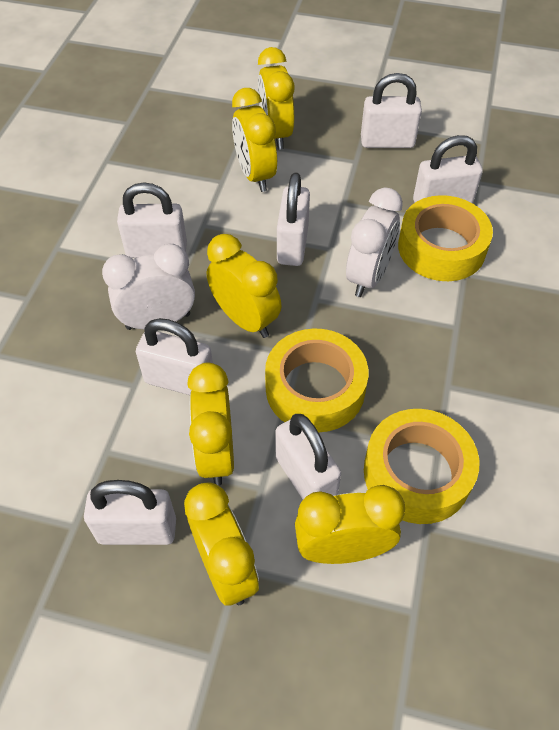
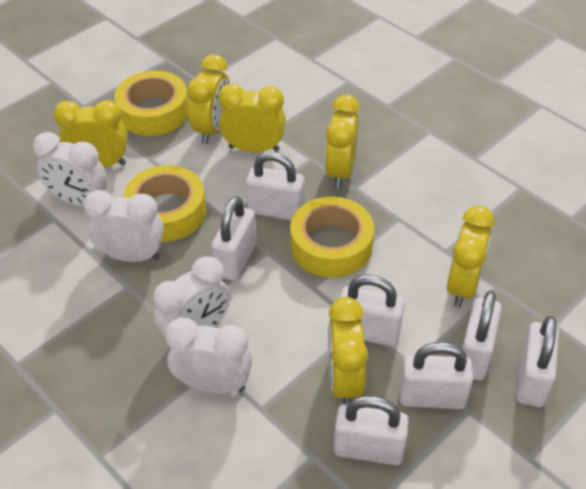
white clock: [102,244,195,330] [346,187,403,297] = 2 -> [33,132,108,206] [84,190,164,262] [153,256,230,335] [165,318,252,394] = 4

